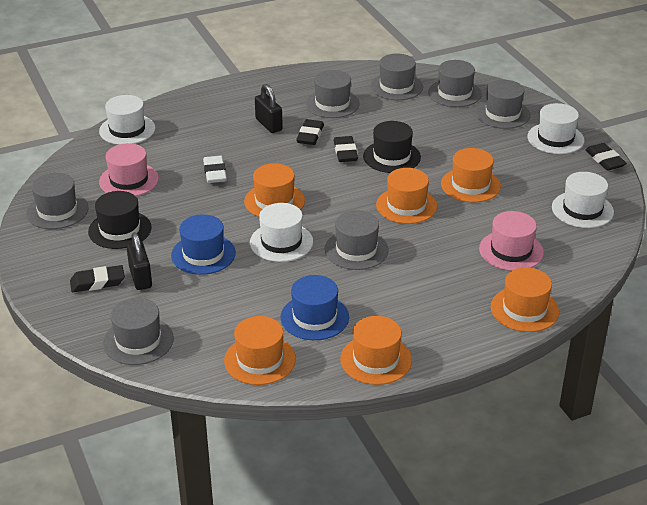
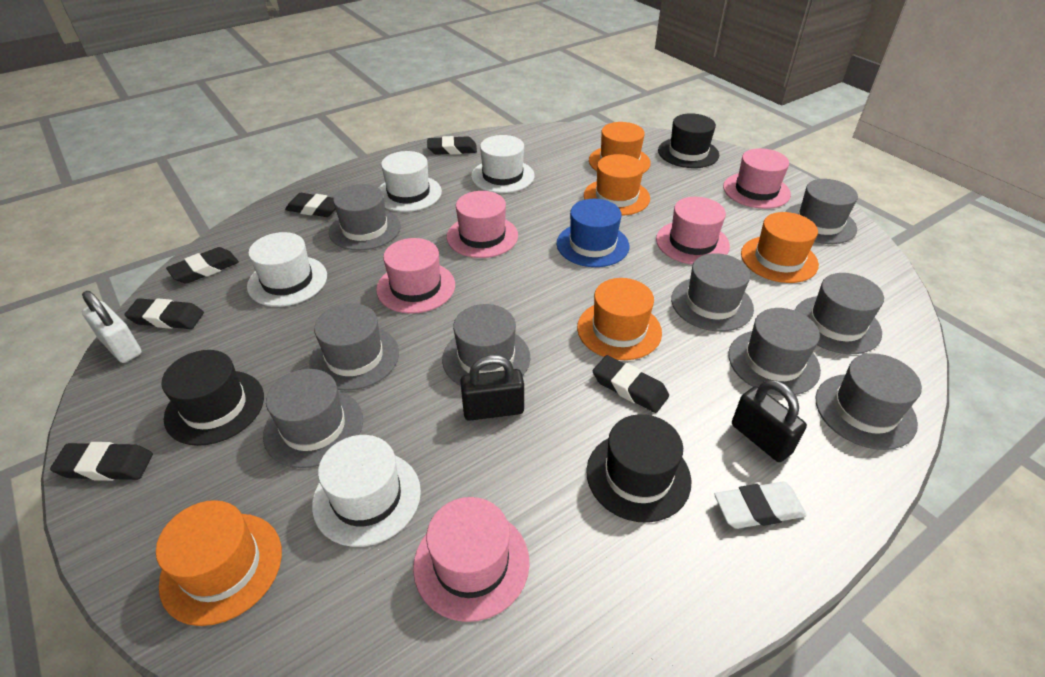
black eraser: [70,265,125,292] [296,119,324,145] [334,136,358,162] [585,143,627,170] = 4 -> [50,442,153,481] [124,298,204,329] [166,247,239,284] [285,193,335,217] [427,136,477,155] [593,355,669,413] = 6
black hat: [88,191,152,249] [363,121,421,173] = 2 -> [161,350,264,446] [586,414,692,523] [658,113,719,168] = 3
blue hat: [171,215,236,275] [281,275,349,340] = 2 -> [557,199,629,267] = 1
grey hat: [26,173,89,229] [103,298,174,365] [306,70,360,118] [325,210,389,270] [370,53,423,100] [428,60,482,107] [476,80,531,129] = 7 -> [263,369,363,468] [309,303,399,391] [329,184,401,250] [442,304,530,386] [671,253,754,332] [728,308,821,396] [786,179,858,244] [795,273,884,354] [816,353,922,450] = 9
orange hat: [224,316,296,385] [244,163,305,217] [340,316,412,385] [376,168,437,224] [441,148,501,203] [491,267,559,332] = 6 -> [156,500,282,626] [577,278,662,360] [584,154,650,216] [589,122,651,173] [741,212,819,283] = 5
pink hat: [99,143,159,196] [479,211,544,271] = 2 -> [376,238,455,314] [413,497,530,622] [447,191,518,258] [656,197,730,265] [723,148,791,209] = 5
white padlock: none = 0 -> [82,291,142,363] = 1

